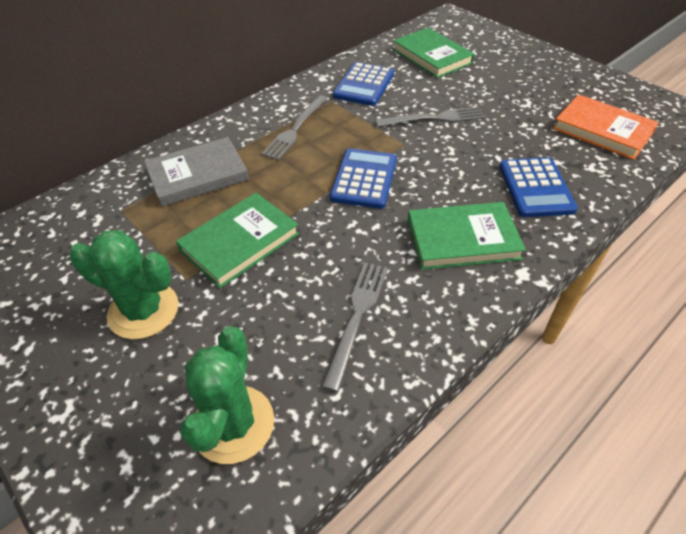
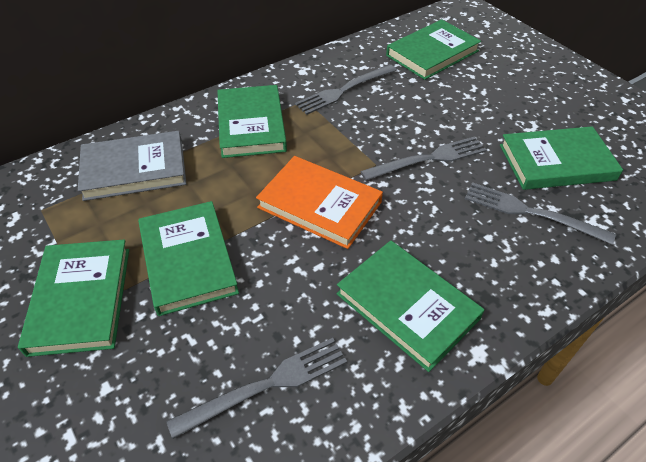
blue calculator: [330,148,397,209] [333,62,394,106] [499,157,578,217] = 3 -> none = 0
green book: [176,193,299,288] [393,28,475,78] [408,202,526,270] = 3 -> [18,240,129,357] [138,201,239,316] [217,85,287,158] [336,240,485,372] [386,19,481,80] [500,126,623,190] = 6
green cactus: [70,230,179,339] [181,326,274,464] = 2 -> none = 0
grey fork: [261,95,328,160] [322,262,388,392] [375,107,485,127] = 3 -> [166,338,347,439] [295,64,397,115] [361,136,486,180] [465,182,616,245] = 4

